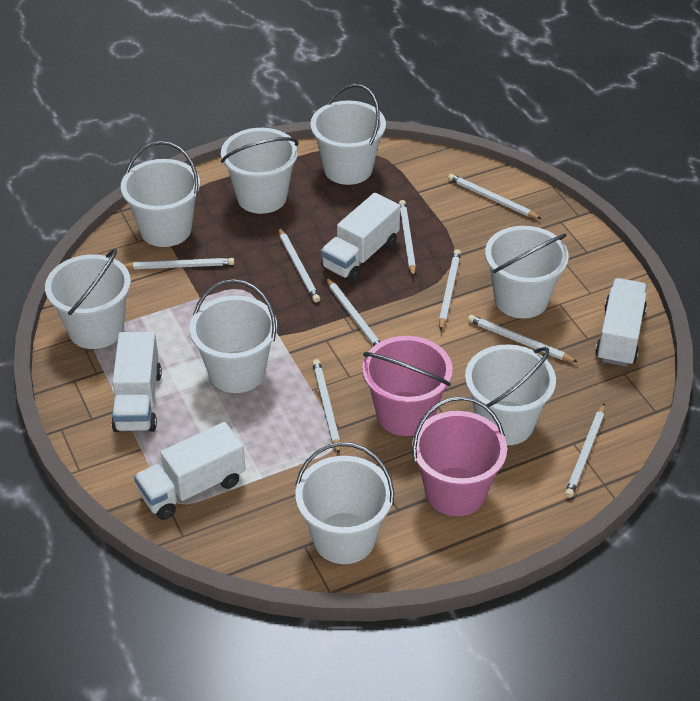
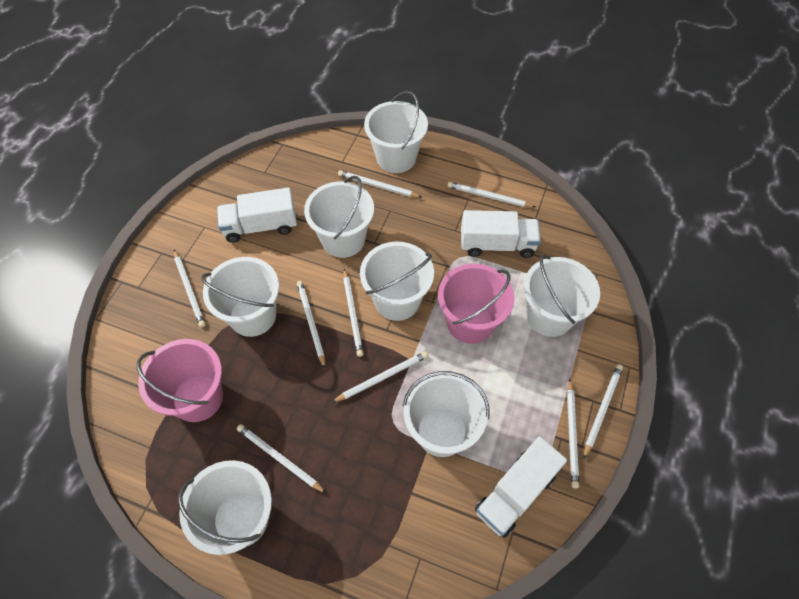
white bucket: [45,249,131,349] [121,141,200,247] [190,279,277,393] [221,128,298,214] [295,442,394,564] [310,84,386,185] [465,344,556,445] [485,226,569,318] = 8 -> [178,460,272,555] [201,257,279,337] [304,176,374,258] [360,242,434,321] [364,91,428,173] [402,371,490,457] [524,254,600,337] = 7
white truck: [111,332,162,432] [134,422,245,520] [321,193,400,282] [595,278,647,366] = 4 -> [217,187,297,243] [461,210,541,258] [475,436,567,538] = 3

